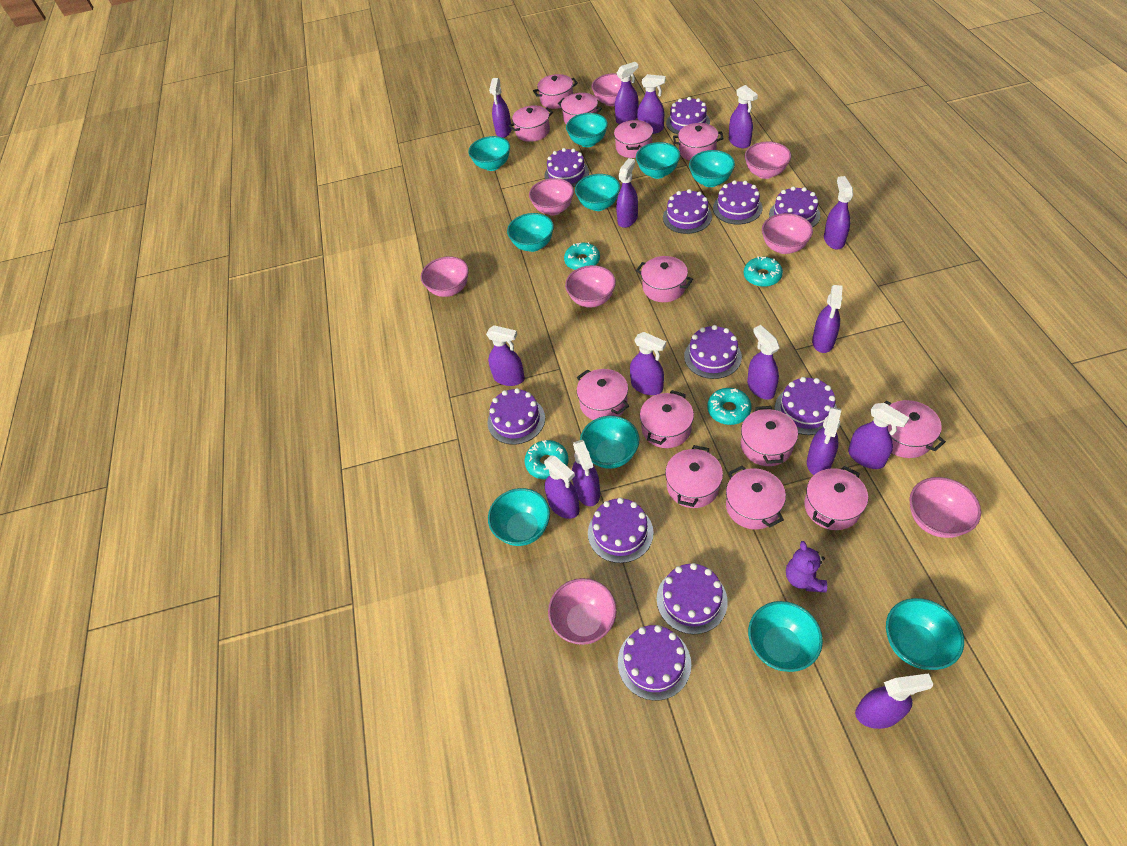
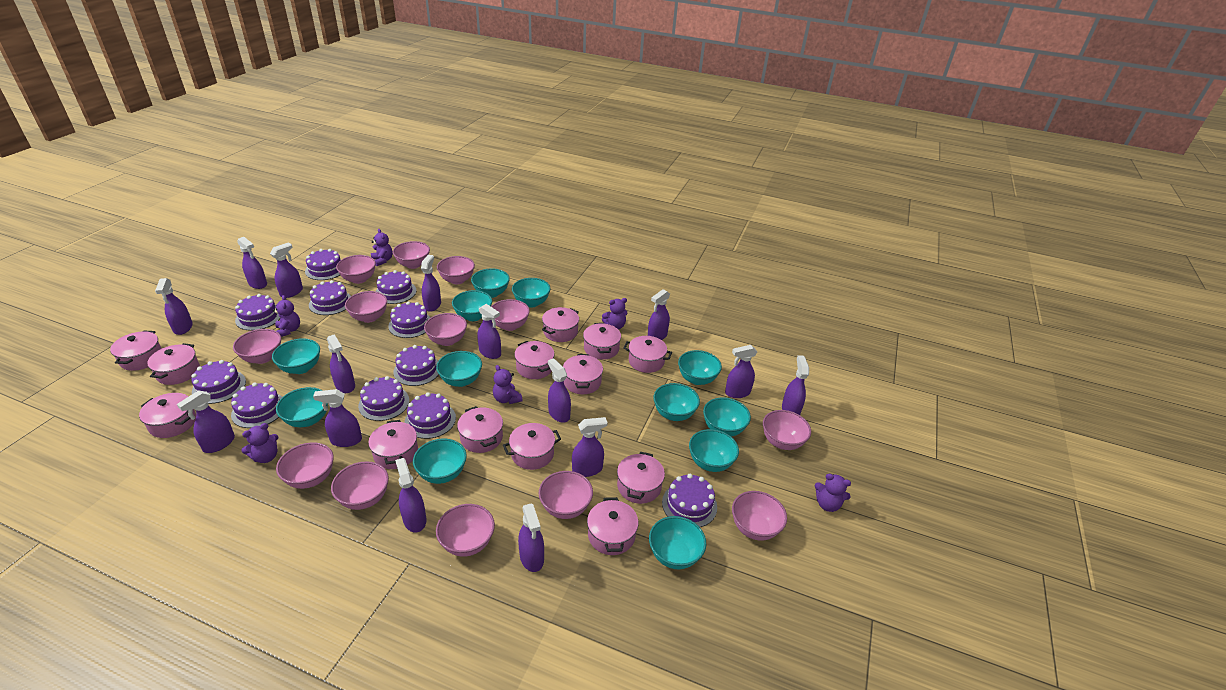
pink bowl: [421,256,469,297] [529,178,574,215] [548,578,617,645] [565,265,616,307] [592,73,631,106] [745,142,791,179] [762,213,813,254] [909,477,981,538] = 8 -> [233,329,281,364] [276,442,334,489] [331,461,389,510] [336,255,376,284] [345,291,387,323] [393,241,430,269] [424,313,467,346] [436,504,495,557] [437,256,475,284] [491,299,530,331] [539,471,593,519] [732,491,787,541] [763,410,811,450] = 13
purple teddy bear: [786,541,827,593] = 1 -> [241,423,278,463] [273,295,300,337] [371,229,393,266] [493,365,523,404] [602,298,627,329] [815,474,851,512] = 6
turquoise bowl: [468,136,510,171] [488,488,550,546] [507,213,554,252] [566,113,608,147] [575,174,620,211] [580,416,640,469] [636,142,680,179] [689,150,735,187] [748,601,823,672] [886,598,964,670] = 10 -> [272,338,320,374] [276,387,328,427] [413,439,467,484] [436,351,482,387] [452,290,492,321] [471,268,510,298] [512,278,550,308] [649,516,706,569] [653,383,700,421] [678,350,722,385] [689,429,739,472] [703,397,751,437] = 12
turquoise donut: [524,440,568,479] [564,242,600,270] [707,388,752,425] [744,256,783,287] = 4 -> none = 0

